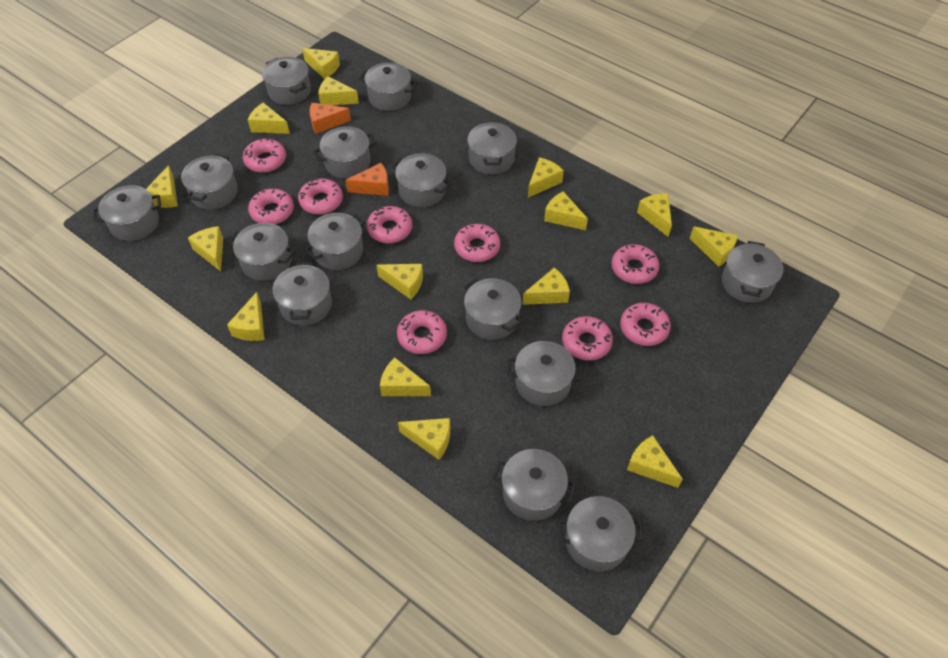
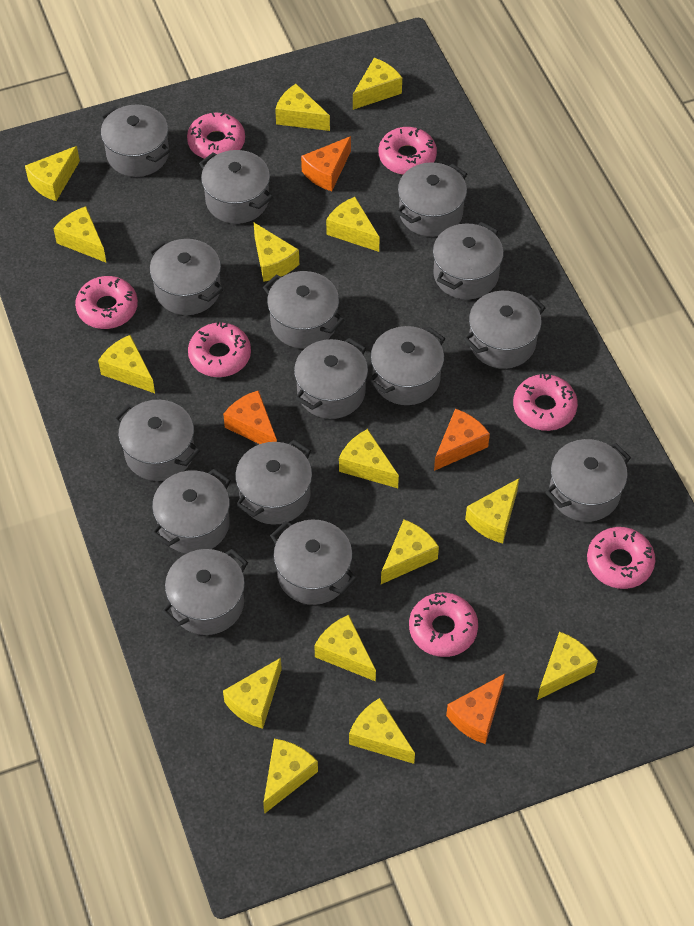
orange cheese: [310,103,351,134] [345,163,389,196] = 2 -> [223,390,277,444] [301,136,351,191] [434,409,490,471] [446,674,505,744] = 4
pink donut: [243,138,286,173] [248,189,294,224] [298,178,343,214] [367,206,412,243] [397,310,447,354] [454,224,500,262] [562,316,613,361] [611,244,659,284] [620,303,671,346] = 9 -> [75,276,138,329] [187,113,245,159] [188,321,251,377] [378,127,437,175] [409,593,478,657] [513,373,578,431] [587,527,655,589] = 7

